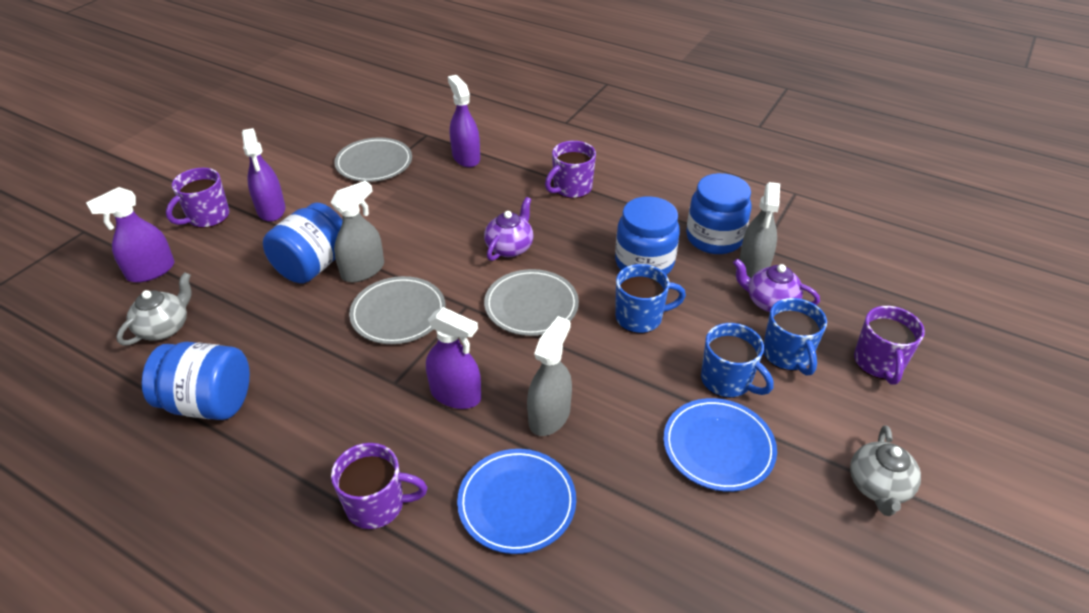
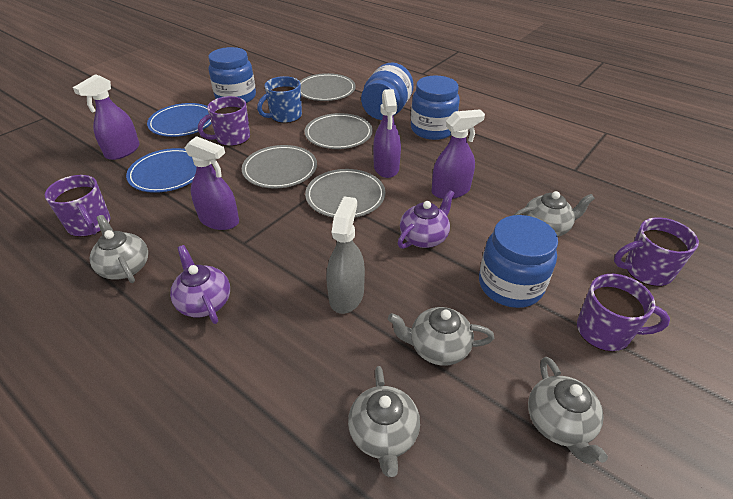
blue mug: [615,264,686,333] [701,323,774,398] [763,298,827,375] = 3 -> [257,76,302,123] = 1
grey plate: [334,138,412,182] [349,276,446,344] [484,269,579,336] = 3 -> [242,145,317,189] [300,73,356,101] [305,113,373,149] [305,169,385,218] = 4
grey spray bottle: [330,181,384,282] [527,316,572,436] [739,182,780,278] = 3 -> [326,196,365,314] = 1
grey teapot: [116,272,191,345] [850,425,921,516] = 2 -> [90,215,148,283] [348,366,420,477] [388,307,494,366] [514,191,595,237] [528,357,608,463] = 5

